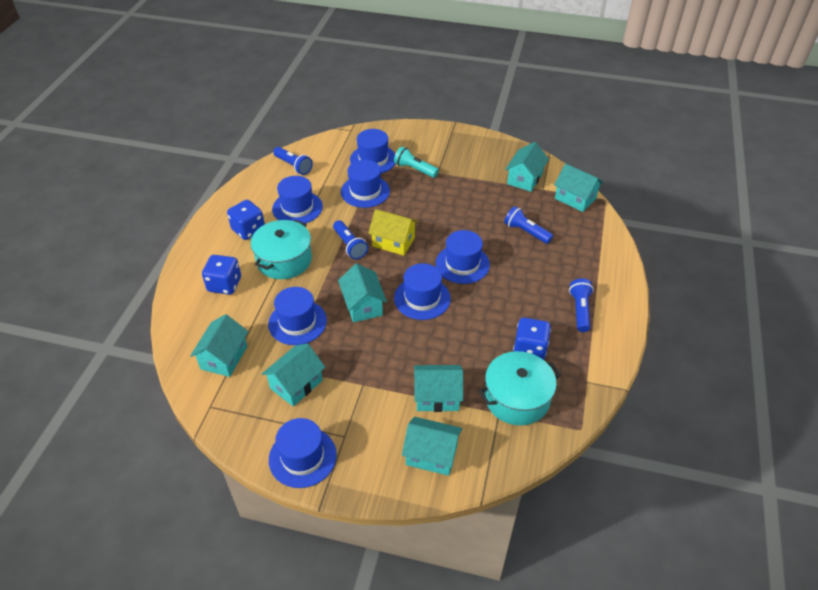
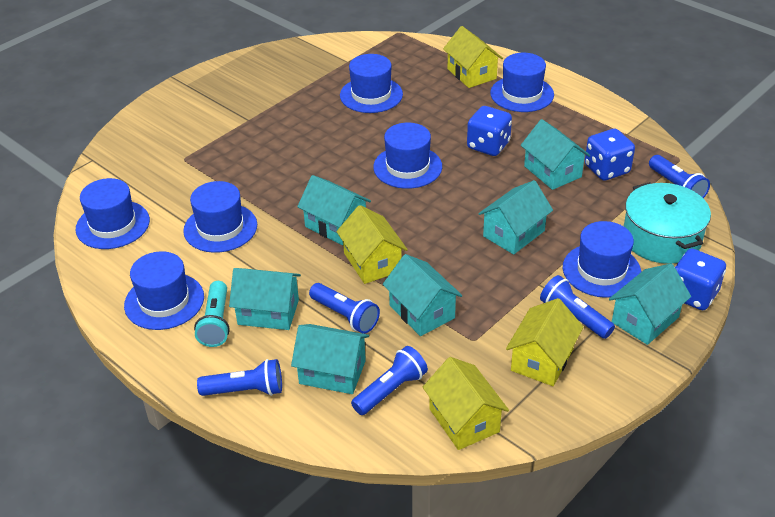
blue flashlight: [273,147,313,175] [333,220,368,259] [504,206,553,244] [569,278,594,332] = 4 -> [197,359,282,396] [309,283,380,334] [351,346,428,415] [540,275,615,339] [649,155,710,198] = 5
turquoise pot: [251,220,312,279] [479,351,561,426] = 2 -> [624,182,711,264] = 1
yellow house: [368,209,418,256] = 1 -> [336,205,408,284] [423,357,509,450] [443,26,503,88] [506,298,583,386] = 4

